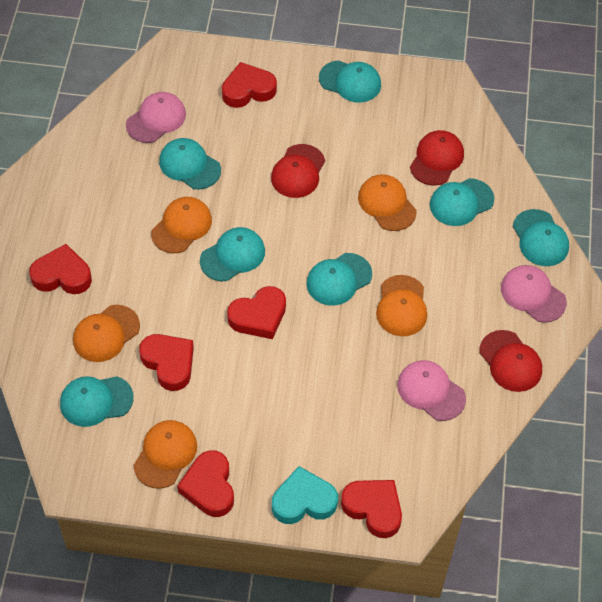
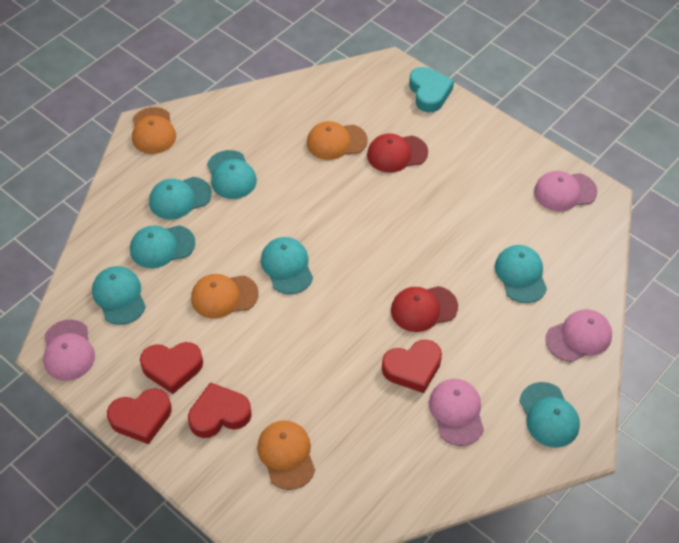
orange cap: [73,305,140,362] [133,420,197,489] [151,197,212,253] [358,174,417,231] [376,275,427,336] = 5 -> [132,107,176,154] [191,274,259,319] [257,420,315,490] [307,121,368,160] = 4
pink cap: [126,92,186,143] [397,360,466,421] [501,265,567,323] = 3 -> [43,319,95,381] [429,379,484,446] [534,171,597,211] [545,309,612,362] = 4
red cap: [271,144,325,198] [410,130,464,186] [480,330,542,392] = 3 -> [367,133,428,173] [391,286,458,332] = 2
red heart: [29,244,92,294] [139,334,194,391] [177,450,234,517] [222,62,277,108] [227,286,286,339] [341,480,402,538] = 6 -> [107,388,172,444] [140,342,203,394] [188,382,252,438] [382,340,442,393] = 4

